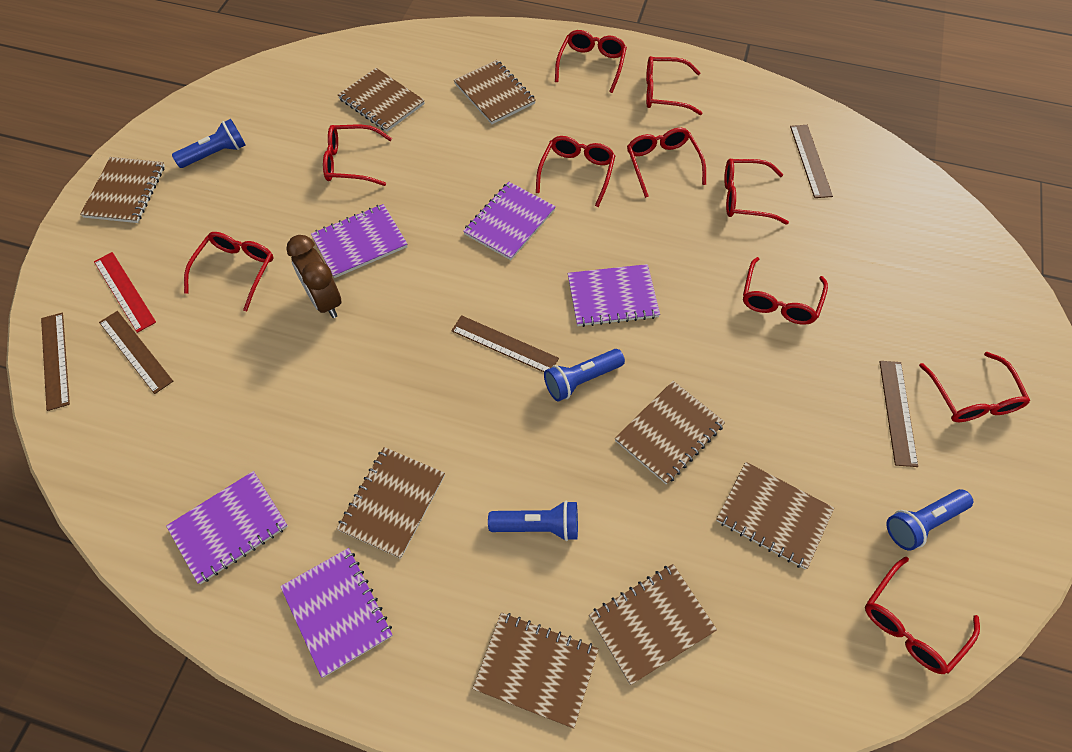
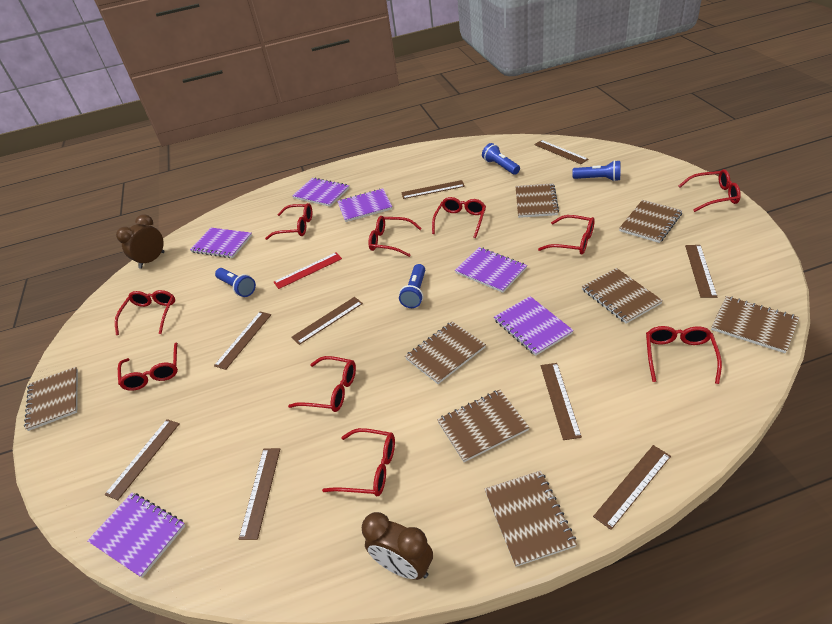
brown clock: [286,235,342,318] = 1 -> [116,214,165,269] [362,512,433,580] = 2
brown ruler: [41,313,70,411] [99,311,173,394] [451,315,559,372] [790,125,833,198] [879,361,918,467] = 5 -> [104,419,180,500] [214,311,271,370] [239,448,280,540] [292,297,363,345] [401,180,465,199] [534,140,589,164] [541,363,582,440] [593,445,671,530] [685,245,717,298] = 9
purple notebook: [166,471,288,584] [280,548,393,678] [311,204,408,278] [463,182,556,260] [568,264,660,327] = 5 -> [87,493,185,578] [190,228,252,258] [292,177,349,207] [337,188,392,222] [455,247,527,293] [494,296,574,356] = 6

